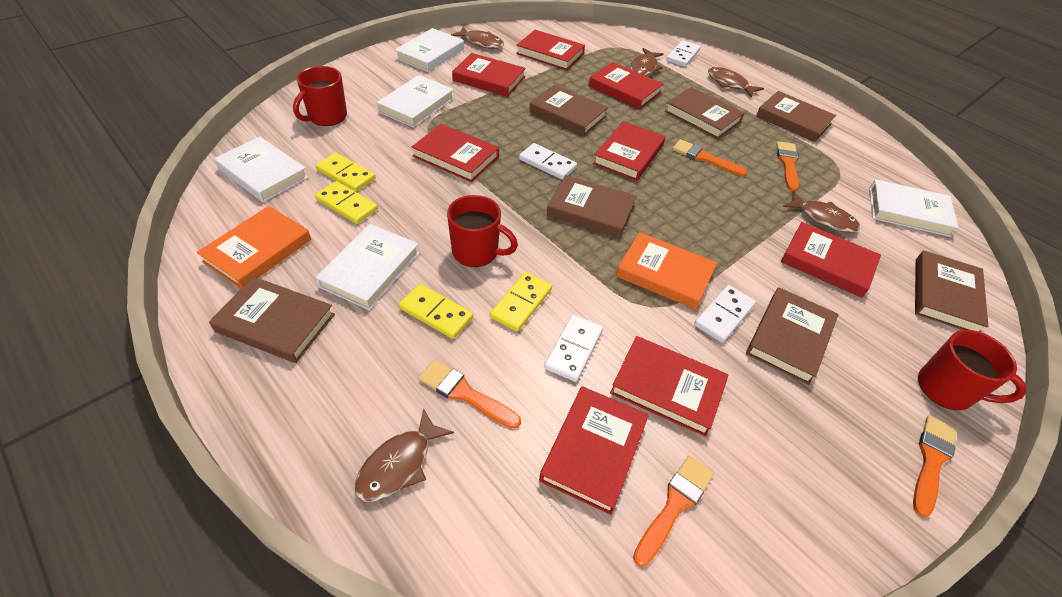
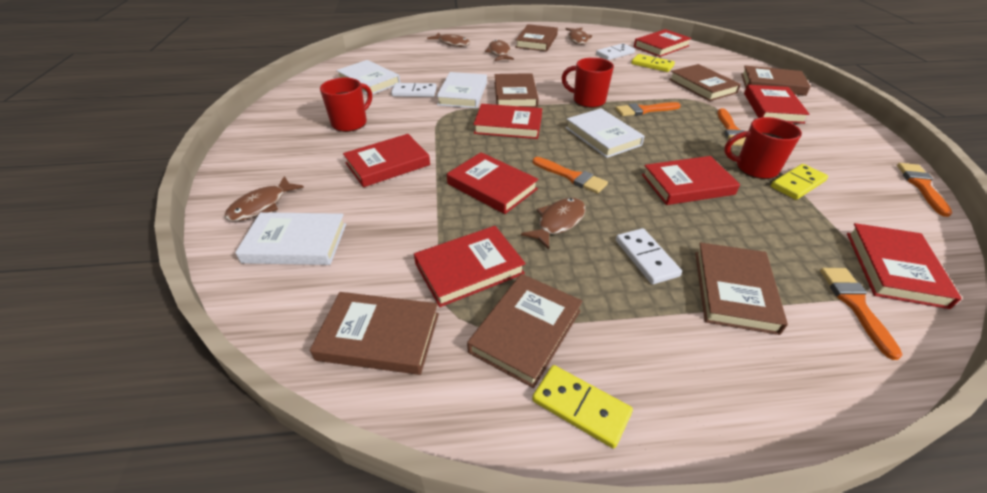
orange book: [197,206,311,289] [616,232,717,310] = 2 -> none = 0
white book: [214,136,308,202] [315,224,419,310] [376,75,454,128] [395,28,464,72] [869,179,959,237] = 5 -> [235,212,346,265] [336,60,400,95] [436,72,487,108] [566,108,645,158] = 4
white domino: [519,143,577,180] [544,315,603,382] [666,41,700,67] [694,285,756,343] = 4 -> [391,83,437,97] [596,43,635,60] [616,228,682,284] = 3
yellow domino: [315,181,378,224] [316,153,376,192] [399,284,473,339] [490,272,552,332] = 4 -> [532,365,633,448] [631,54,675,72] [771,164,828,200] = 3

